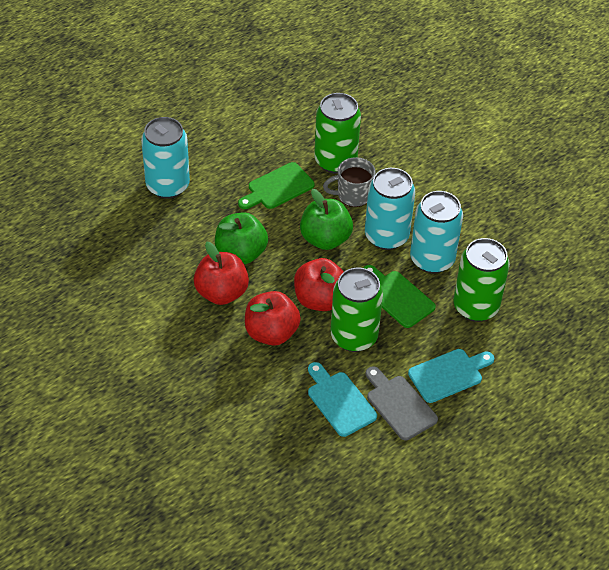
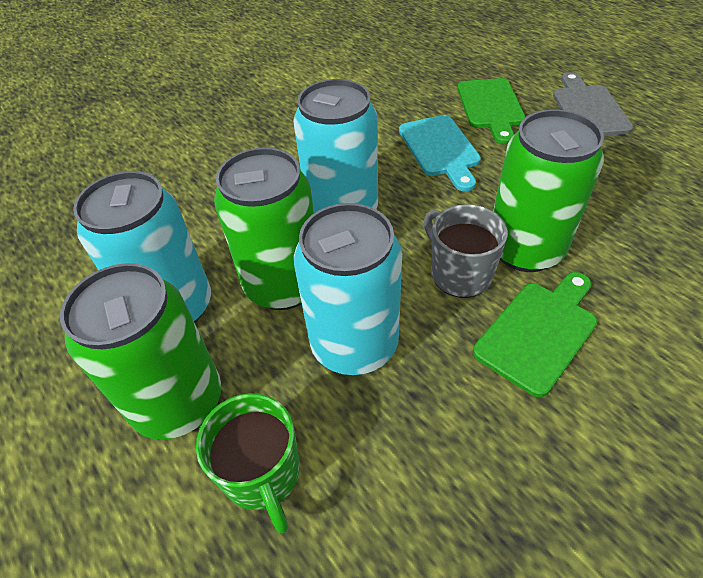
green apple: [215,212,268,264] [300,189,353,250] = 2 -> none = 0
green mug: none = 0 -> [196,393,300,534] = 1
red apple: [194,242,249,305] [245,291,301,346] [294,258,344,311] = 3 -> none = 0
turquoise cutting board: [308,362,377,437] [408,349,494,403] = 2 -> [399,115,481,191] = 1

